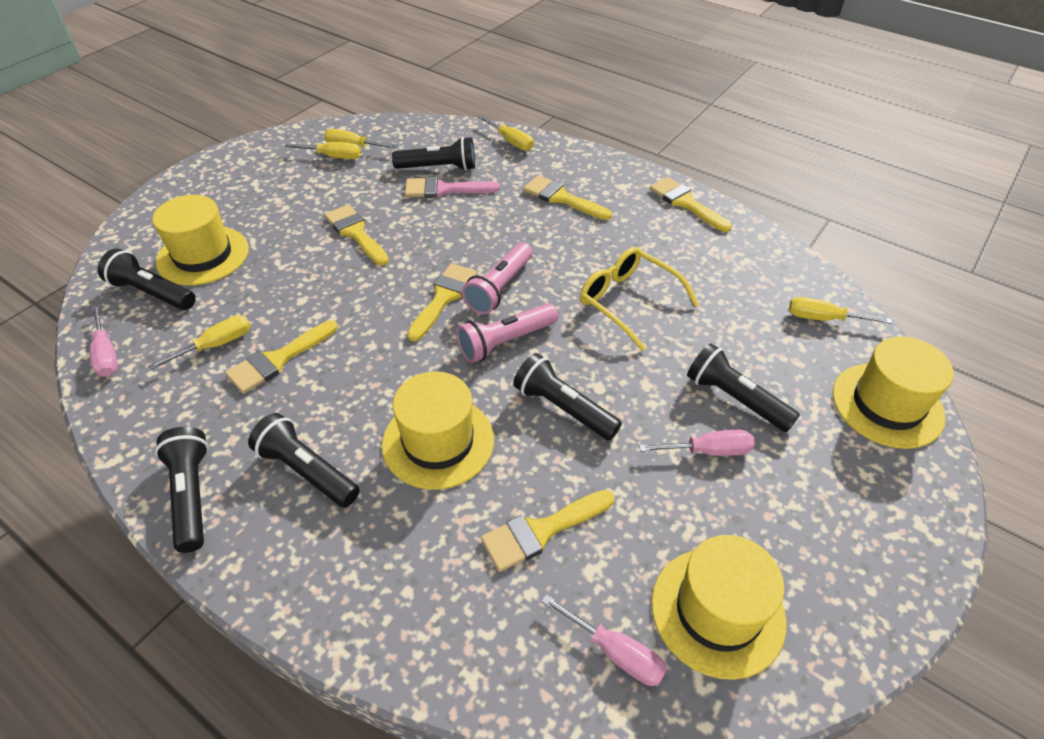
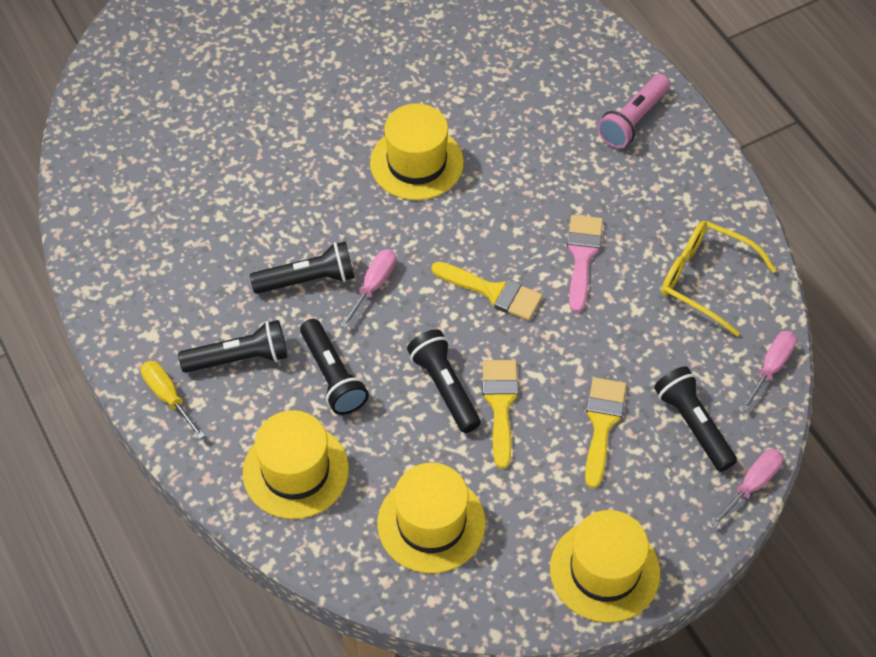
black flashlight: [98,249,196,310] [155,427,209,553] [248,413,360,507] [392,137,475,171] [513,353,622,440] [687,343,800,432] = 6 -> [178,320,287,373] [250,241,355,294] [300,319,369,415] [407,329,481,433] [654,366,737,472] = 5
pink flashlight: [456,303,558,363] [462,242,533,314] = 2 -> [598,74,670,148] = 1
yellow brush: [225,320,338,394] [324,204,389,265] [407,263,478,342] [481,490,615,572] [523,175,612,220] [649,177,732,232] = 6 -> [432,262,543,321] [482,360,519,469] [585,377,627,488] = 3
yellow screwdriver: [148,315,251,370] [284,142,361,159] [324,129,398,148] [478,115,534,151] [789,297,892,324] = 5 -> [141,361,205,439] = 1

